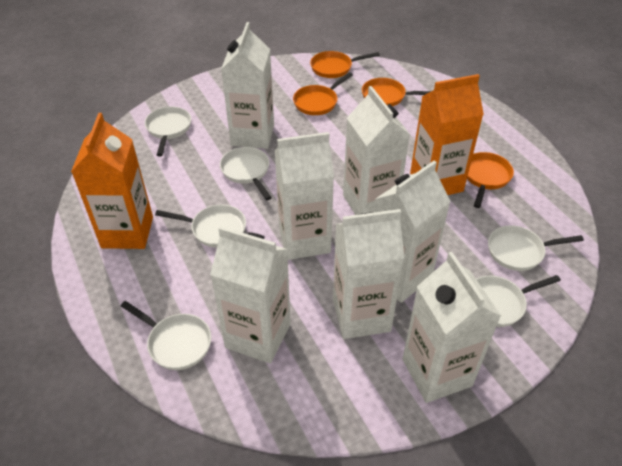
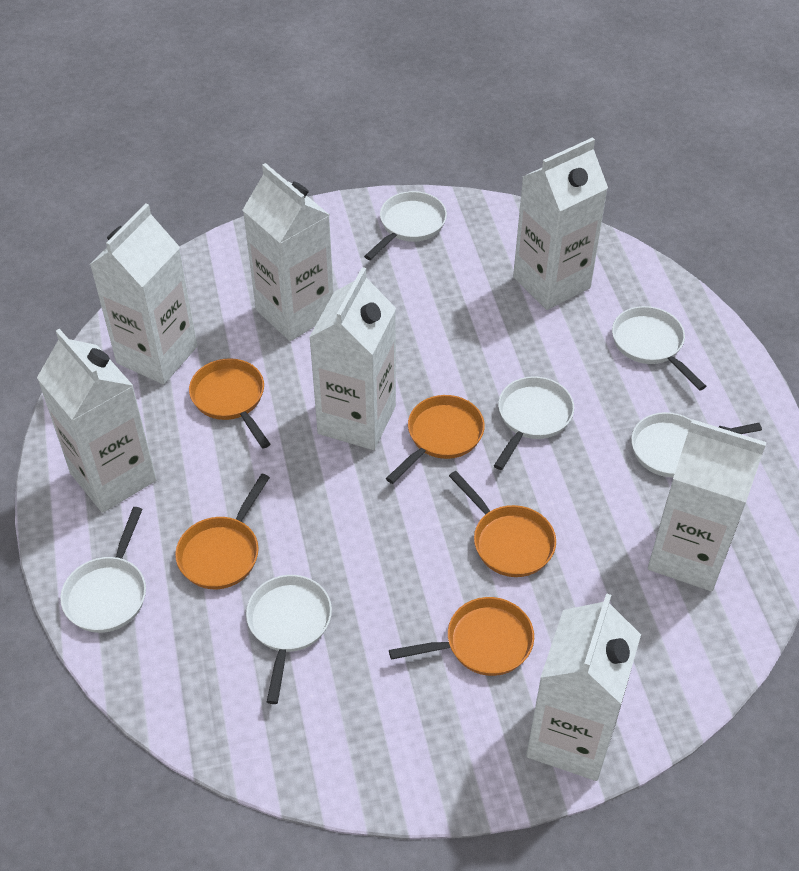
orange carton: [71,113,153,249] [410,74,484,195] = 2 -> none = 0
orange pan: [293,72,353,115] [310,51,380,78] [362,78,431,106] [467,152,514,208] = 4 -> [175,474,270,589] [189,358,270,448] [386,395,485,484] [389,597,534,676] [449,471,556,577] = 5

